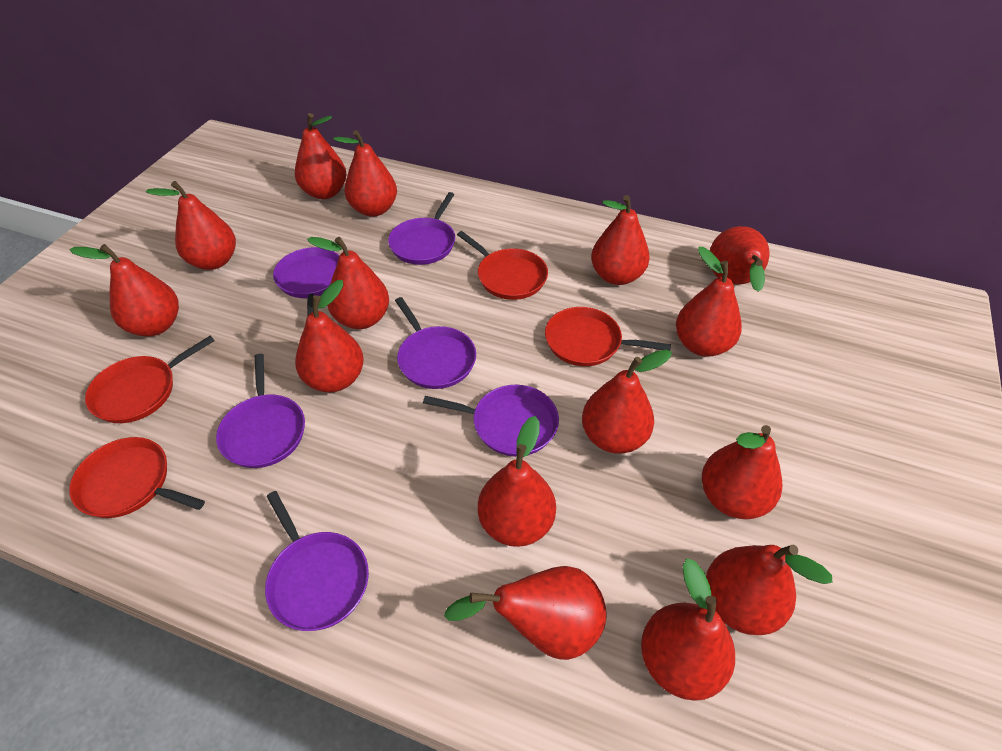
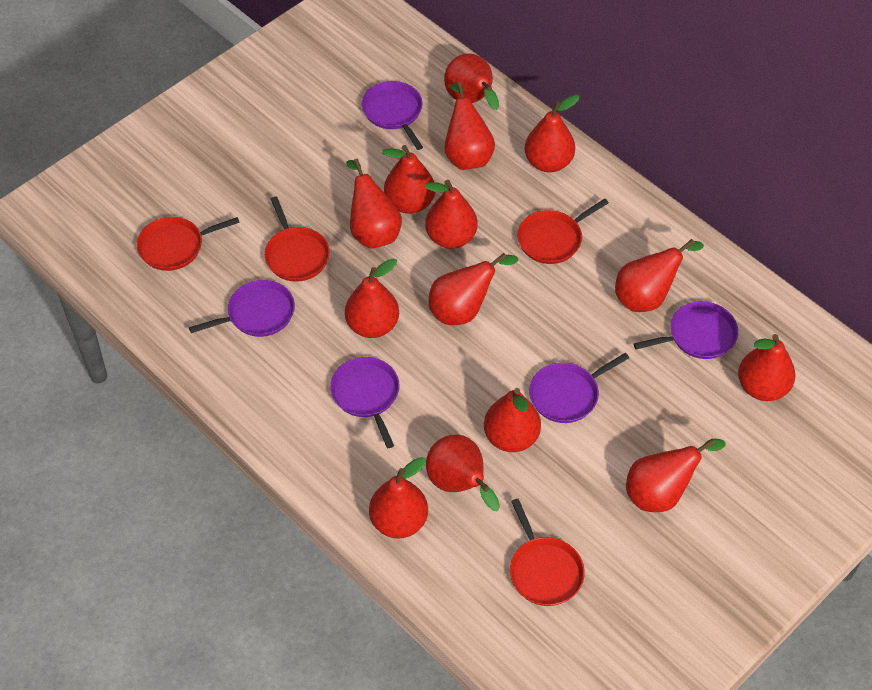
purple pan: [216,354,305,468] [265,491,369,631] [273,247,340,315] [388,192,455,265] [395,297,476,389] [423,385,559,457] = 6 -> [189,280,295,337] [330,357,400,448] [362,81,423,150] [529,353,629,423] [633,301,738,359] = 5
red pear: [70,244,179,336] [146,181,236,270] [295,113,347,199] [295,280,364,392] [307,237,389,329] [333,130,397,217] [444,566,607,660] [478,416,556,547] [582,350,672,454] [591,195,650,285] [641,558,735,701] [676,247,742,357] [702,425,782,519] [706,545,832,635] [710,226,770,292] = 15 -> [345,258,399,338] [346,159,402,248] [369,457,428,539] [382,145,435,214] [424,180,478,249] [426,435,500,511] [428,253,518,325] [444,53,499,110] [444,82,495,170] [484,388,541,452] [524,95,580,172] [615,239,704,312] [626,439,726,512] [738,334,796,401] = 14

